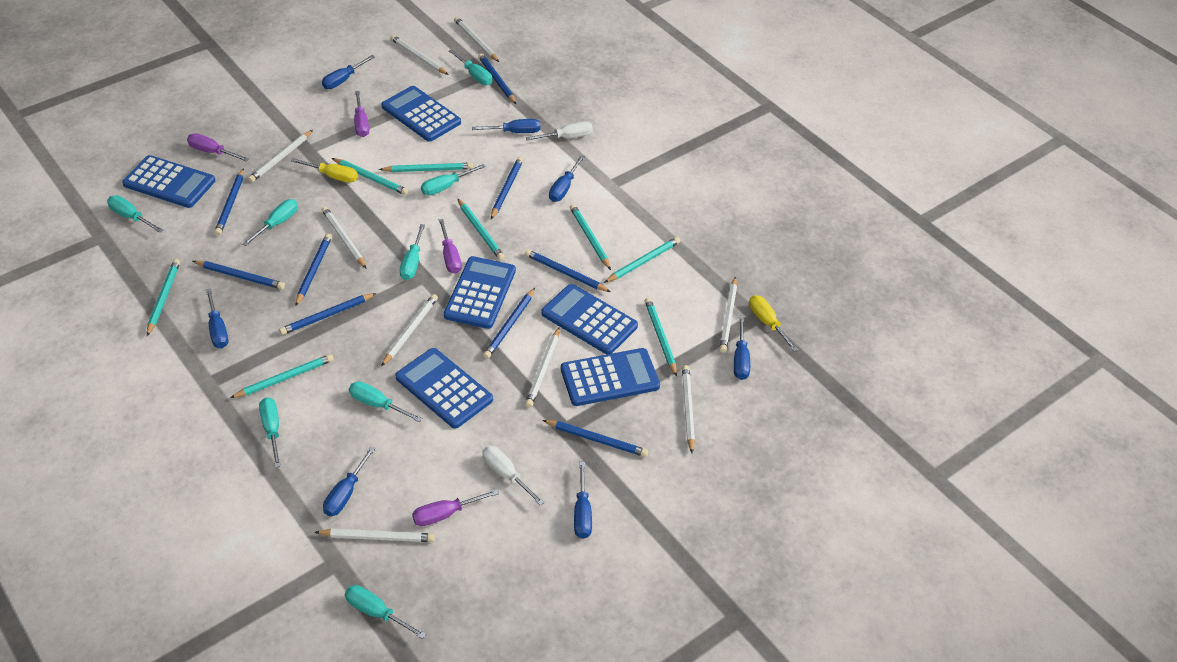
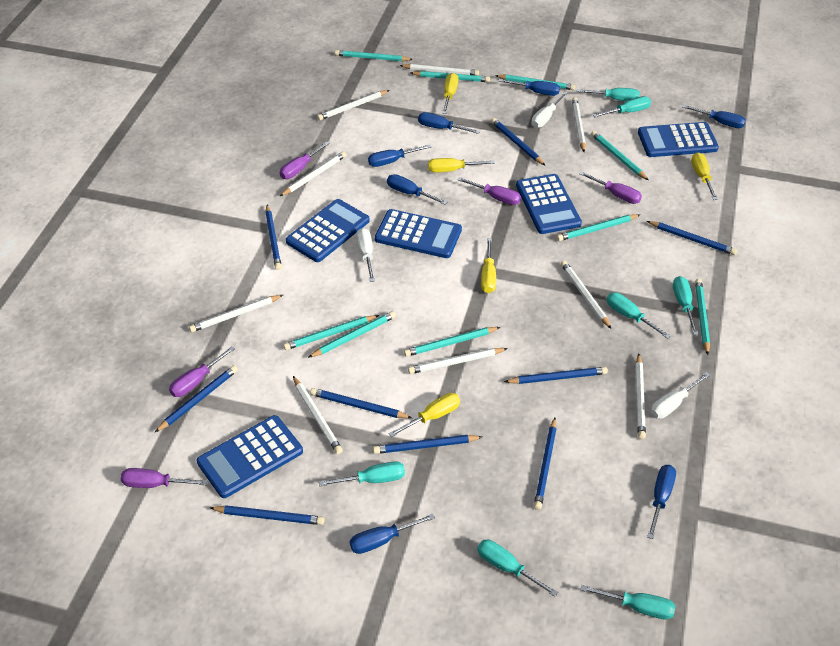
blue calculator: [122,155,215,208] [381,86,461,142] [395,348,493,429] [444,256,516,329] [541,284,638,355] [561,348,660,406] = 6 -> [197,415,303,498] [286,199,370,262] [375,209,462,258] [516,174,582,234] [638,122,719,157] = 5
purple screwdriver: [187,133,249,162] [354,91,369,137] [412,489,499,526] [439,219,462,274] = 4 -> [121,468,208,488] [169,346,235,397] [280,141,330,179] [457,177,521,205] [580,171,642,204] = 5
turquoise pencil: [147,259,180,336] [230,354,334,398] [332,158,409,195] [379,163,473,172] [457,198,505,260] [570,204,611,270] [604,237,681,283] [645,298,677,377] = 8 -> [283,315,379,350] [308,311,396,358] [335,50,413,61] [404,327,500,357] [411,71,490,82] [495,74,576,90] [557,214,640,241] [591,131,648,180] [695,279,710,355] = 9
turquoise screwdriver: [107,196,163,233] [243,199,298,246] [259,397,281,468] [345,585,426,639] [349,381,422,422] [400,224,425,280] [421,164,486,196] [449,50,493,85] = 8 -> [319,461,405,486] [477,540,558,597] [577,88,640,101] [581,585,675,620] [593,96,651,117] [607,292,671,339] [673,276,699,335] = 7
white screwdriver: [482,446,545,506] [526,122,593,141] = 2 -> [356,228,375,282] [531,91,568,128] [650,372,710,419] = 3
yellow screwdriver: [291,158,358,183] [749,295,798,352] = 2 -> [389,393,460,437] [428,158,495,172] [442,73,459,114] [481,238,496,293] [691,152,718,200] = 5

